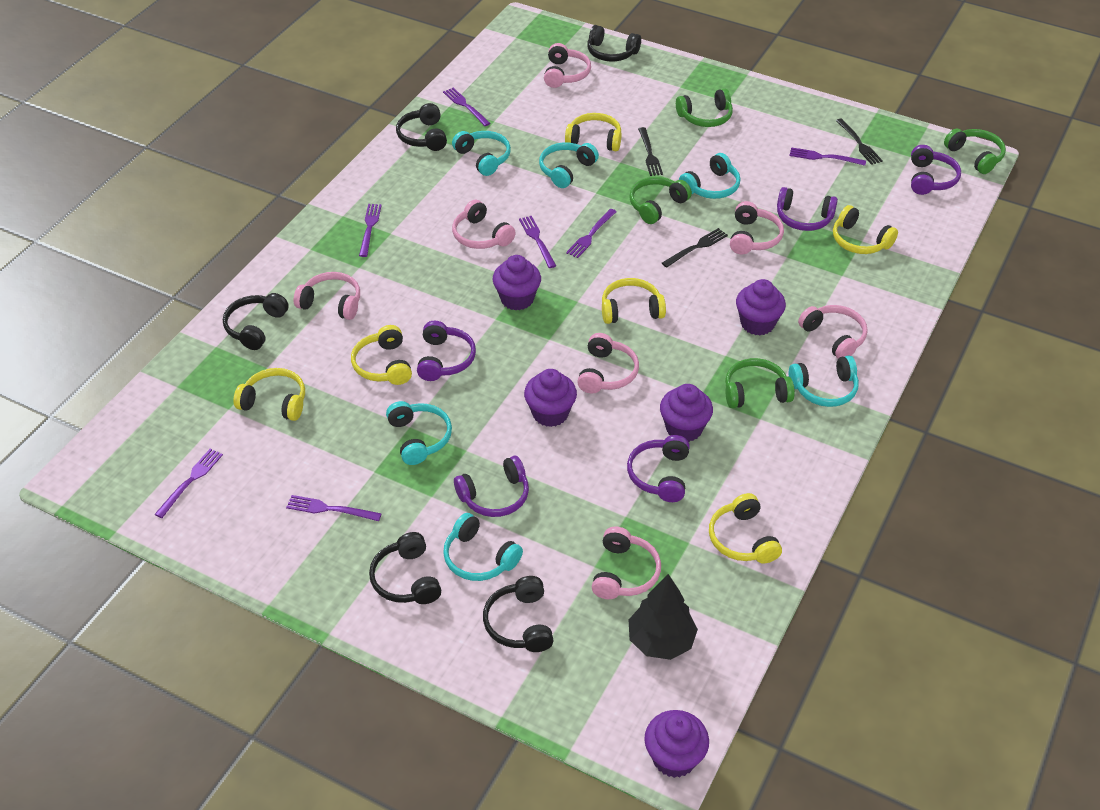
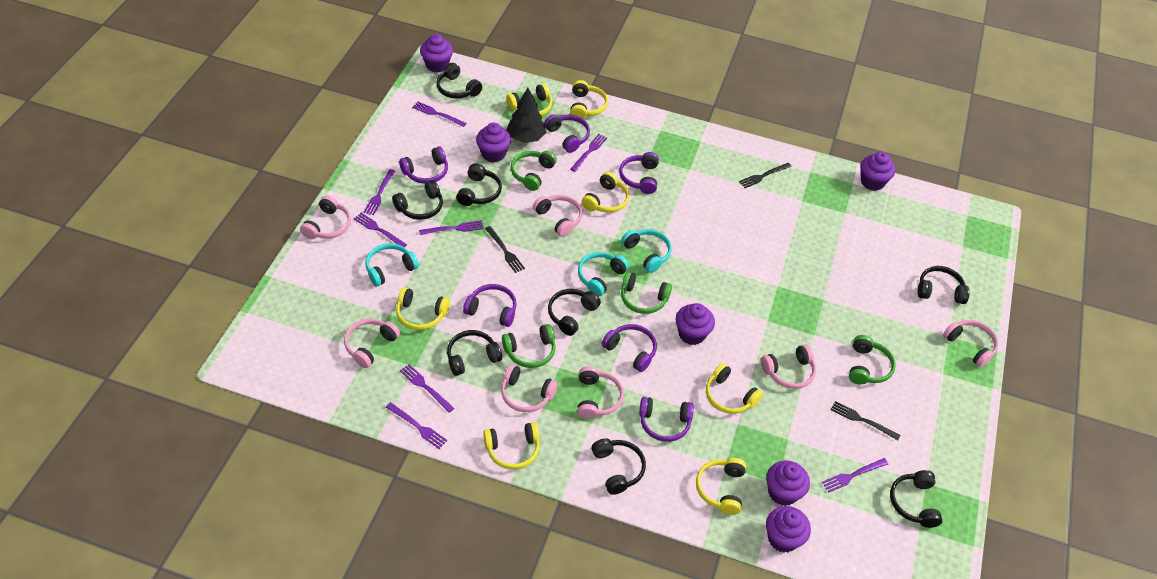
black headphones: [223,293,289,350] [369,532,441,604] [396,103,447,151] [483,576,554,652] [587,25,641,61] = 5 -> [392,180,443,220] [436,63,482,99] [447,330,502,376] [456,163,502,206] [548,289,601,336] [591,438,646,495] [890,470,942,528] [918,266,970,304] = 8
purple cupcake: [493,255,541,311] [524,369,577,427] [644,710,709,778] [660,384,713,442] [736,279,786,335] = 5 -> [420,34,453,73] [476,123,511,162] [676,303,715,345] [766,461,810,506] [766,506,811,553] [861,152,895,191] = 6
purple fork: [154,449,223,518] [286,495,382,521] [359,204,382,257] [443,88,491,126] [519,216,556,268] [566,209,617,258] [789,147,866,166] = 7 -> [354,213,407,247] [363,169,395,215] [386,402,447,449] [400,364,454,413] [412,102,466,127] [419,220,484,235] [570,134,607,172] [822,458,888,493] = 8
purple headphones: [417,321,476,381] [454,456,529,517] [627,435,690,502] [777,187,838,231] [911,145,961,195] = 5 -> [399,146,448,184] [463,284,517,327] [544,114,590,153] [602,324,657,372] [619,152,659,194] [639,397,694,442] = 6
turquoise headphones: [386,401,452,465] [443,513,523,581] [452,131,511,176] [539,143,599,188] [679,153,740,199] [789,356,859,407] = 6 -> [365,243,419,287] [578,252,629,297] [621,229,671,273] = 3
yellow headphones: [233,368,305,421] [351,325,412,385] [565,113,622,151] [602,278,666,324] [709,493,782,563] [833,205,898,254] = 6 -> [396,287,450,330] [483,422,539,469] [506,83,552,116] [570,80,608,119] [582,172,629,213] [696,458,746,515] [706,363,763,414] = 7

